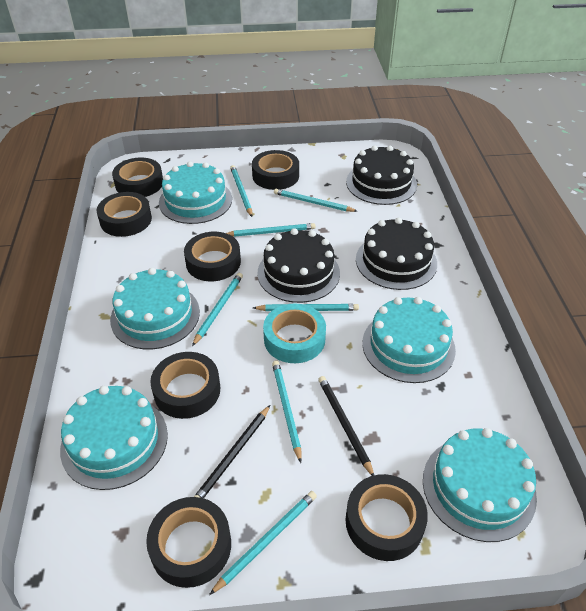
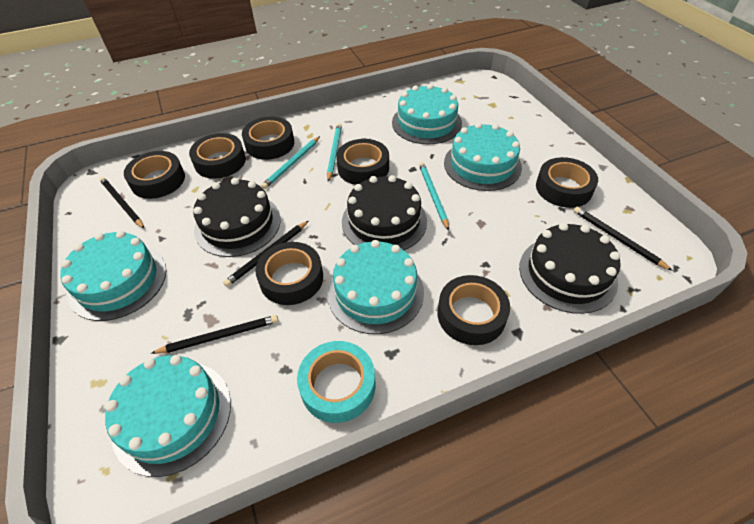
black pencil: [194,405,270,498] [318,376,374,476] = 2 -> [99,177,144,229] [151,315,279,354] [223,221,308,287] [574,207,673,271] = 4
turquoise pencil: [192,273,243,346] [209,491,317,595] [227,223,316,237] [230,165,252,217] [253,304,359,311] [272,361,302,463] [274,189,357,212] = 7 -> [261,136,320,189] [327,123,342,182] [419,162,449,230] = 3

